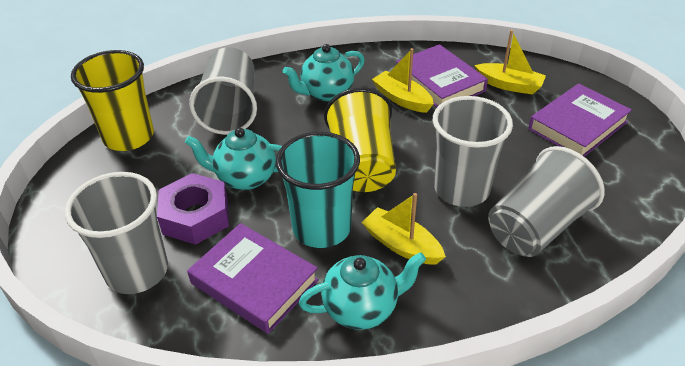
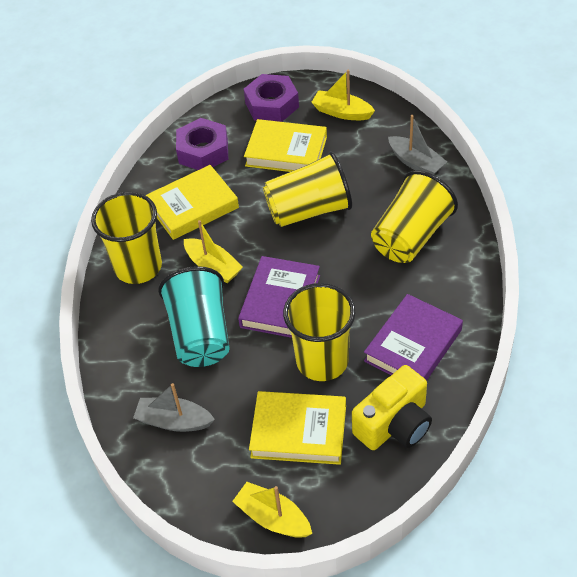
grey boat: none = 0 -> [133,383,215,432] [388,115,447,175] = 2
grey cup: [65,172,168,294] [189,47,257,135] [433,96,513,207] [488,146,605,257] = 4 -> none = 0
purple book: [187,223,319,334] [396,44,488,107] [528,84,632,157] = 3 -> [238,256,320,338] [364,294,463,381] = 2
purple nut: [157,173,229,245] = 1 -> [176,118,228,170] [244,74,299,122] = 2
turquoise teapot: [185,128,282,190] [283,44,365,101] [299,252,426,330] = 3 -> none = 0
yellow book: none = 0 -> [145,165,239,240] [244,119,327,172] [249,391,346,465] = 3
yellow camera: none = 0 -> [352,365,432,450] = 1
yellow cup: [71,50,154,151] [324,88,396,192] = 2 -> [91,192,162,284] [263,151,352,227] [283,283,356,381] [371,170,458,263] = 4

